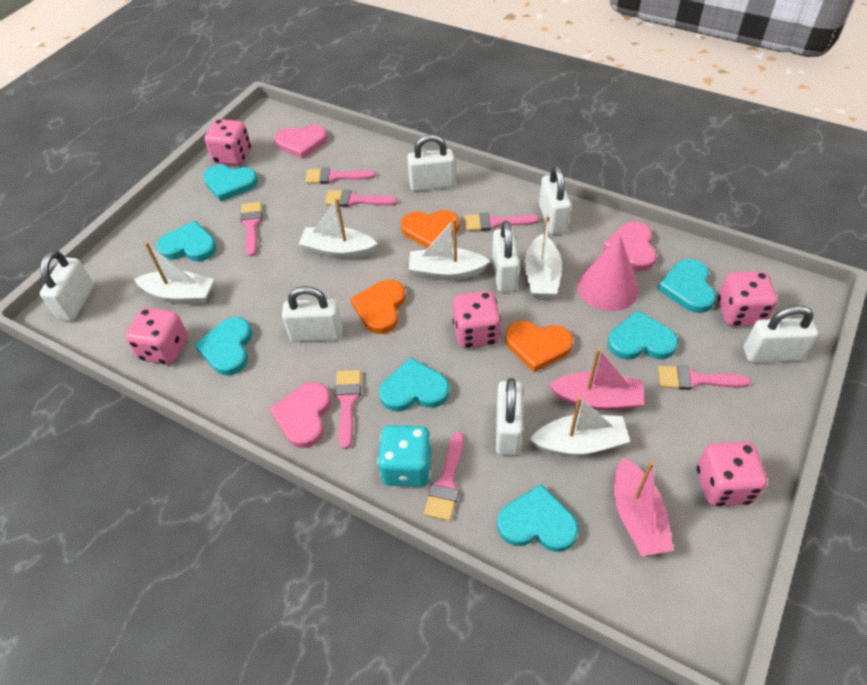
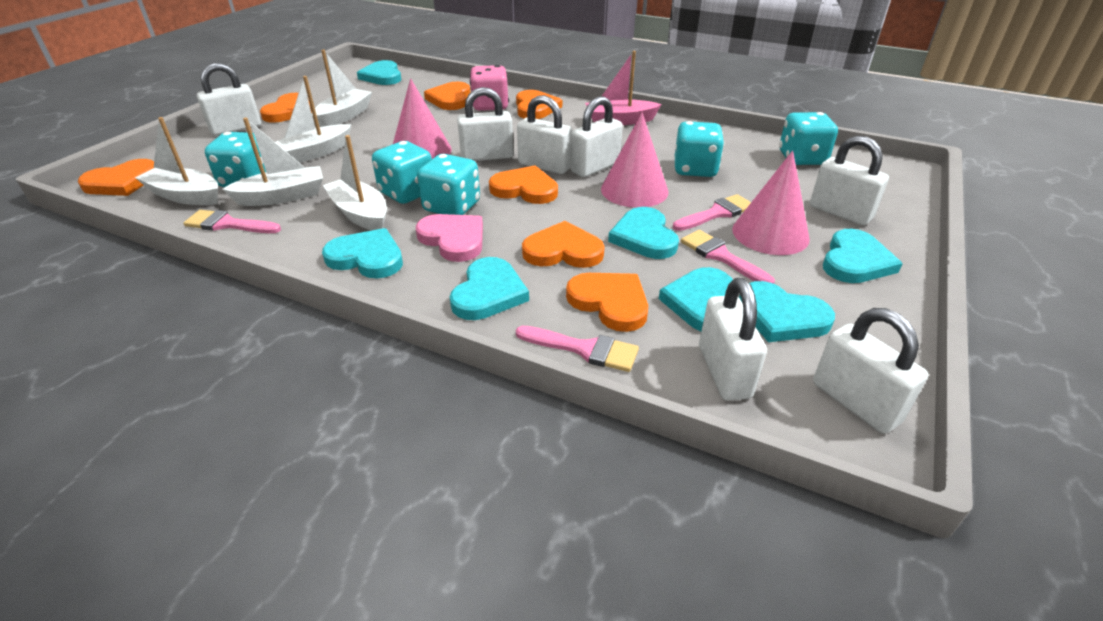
orange heart: [350,280,405,334] [401,210,460,248] [505,321,573,372] = 3 -> [78,159,154,196] [260,93,312,123] [424,82,470,110] [489,165,558,204] [516,90,562,119] [522,221,605,268] [566,273,648,332] = 7
pink boat: [549,348,644,410] [614,457,674,556] = 2 -> [585,51,662,125] = 1
pink brush: [240,202,262,257] [306,167,376,184] [325,190,397,207] [335,370,361,449] [424,432,464,521] [464,213,540,231] [658,365,751,390] = 7 -> [183,210,281,233] [516,326,639,372] [673,194,751,231] [681,230,775,284] = 4
pink cone: [577,236,639,311] = 1 -> [393,78,452,159] [601,112,668,208] [732,151,810,255] = 3
pink dice: [125,307,188,365] [205,119,251,165] [452,291,501,348] [697,442,767,506] [718,271,777,326] = 5 -> [470,65,509,111] = 1
pink heart: [269,382,331,448] [274,125,327,159] [602,221,657,271] = 3 -> [416,214,483,262] = 1
turquoise dice: [377,425,431,487] = 1 -> [205,132,266,187] [372,141,432,204] [417,154,480,215] [675,121,724,177] [779,112,838,165] = 5

